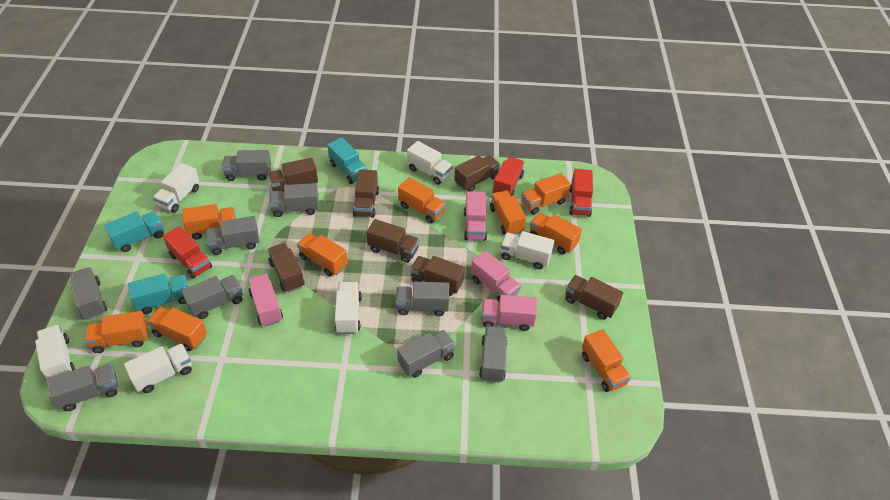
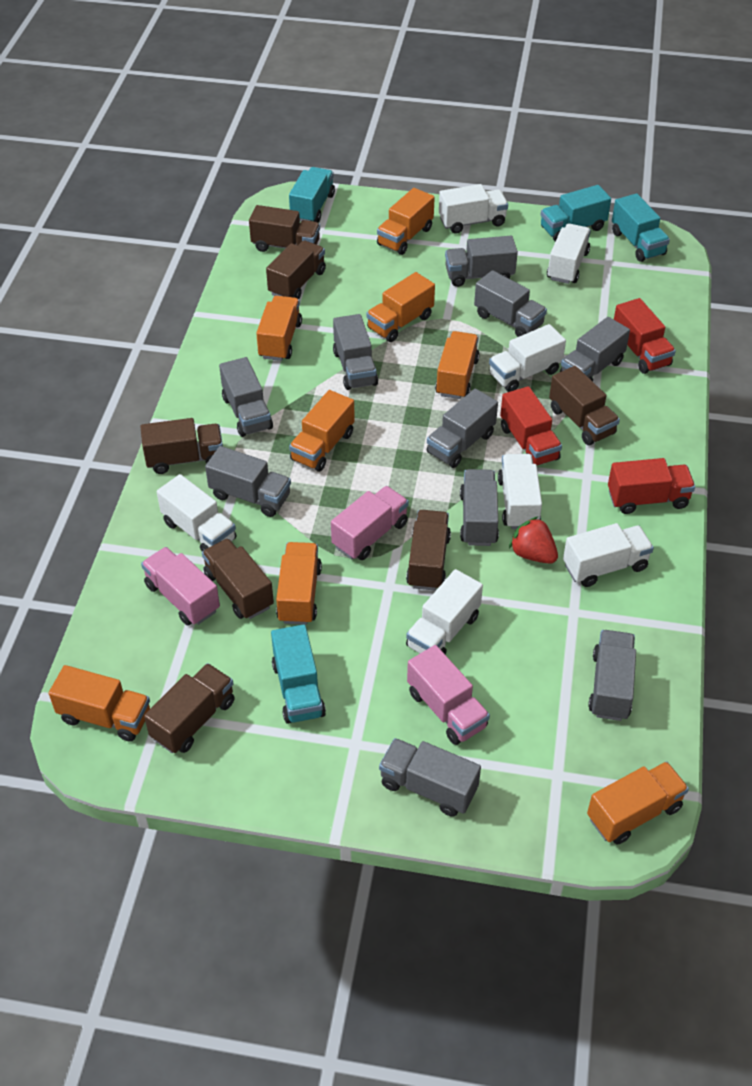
grey truck: [47,365,118,411] [70,267,107,320] [182,275,243,319] [206,216,259,255] [222,150,271,181] [269,183,319,217] [396,282,449,316] [397,330,456,378] [479,326,507,383] = 9 -> [205,446,291,517] [219,357,273,437] [333,314,378,390] [379,738,481,817] [427,389,498,468] [445,236,518,287] [460,469,499,546] [474,270,547,337] [560,317,630,381] [588,630,636,721] = 10
orange truck: [85,311,148,353] [147,307,207,351] [182,204,236,240] [297,233,348,277] [398,177,446,223] [490,190,526,235] [521,173,571,215] [530,212,582,254] [582,329,631,392] = 9 -> [49,665,150,742] [256,296,302,361] [276,542,322,625] [289,390,355,472] [366,272,435,342] [377,188,435,255] [435,331,480,399] [587,761,689,845] = 8
pink truck: [248,273,283,327] [464,191,487,241] [471,251,521,302] [482,295,537,331] = 4 -> [141,547,220,626] [331,486,409,560] [407,645,490,745] = 3
red strawberry: none = 0 -> [509,516,558,564] = 1
turquoise truck: [104,211,164,252] [128,274,188,314] [327,137,367,184] = 3 -> [271,624,326,724] [289,167,335,223] [541,185,611,242] [612,193,670,262] = 4
white truck: [35,324,75,379] [124,344,192,393] [153,163,200,213] [335,282,362,334] [407,141,453,185] [500,231,554,269] = 6 -> [157,474,237,551] [406,569,483,655] [439,184,508,234] [489,324,566,392] [498,454,542,529] [547,223,591,284] [563,523,654,587] = 7

